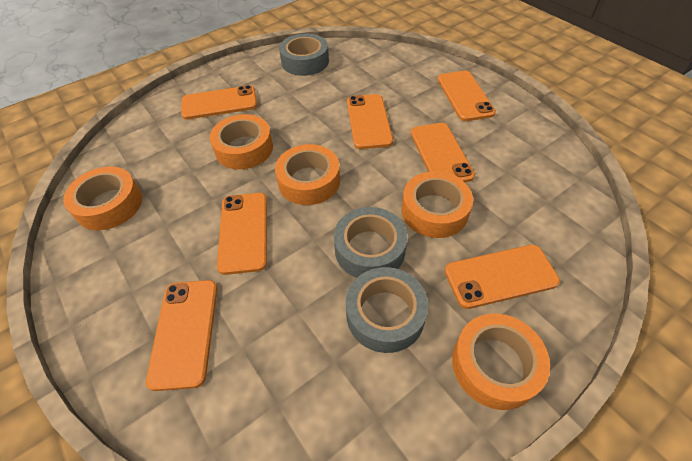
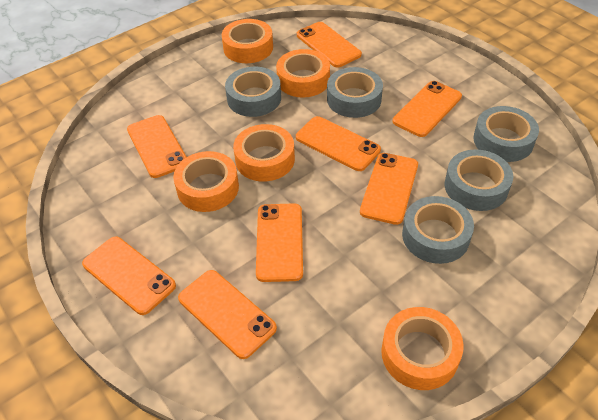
grey tape: [279,34,329,76] [334,207,407,278] [346,267,428,353] = 3 -> [225,67,281,117] [327,67,383,118] [402,196,474,264] [444,150,513,211] [473,106,539,162] = 5
orange phone: [146,280,217,391] [181,85,257,120] [217,193,267,275] [347,94,393,149] [411,123,475,182] [437,71,496,121] [445,245,560,309] = 7 -> [82,236,176,315] [127,115,186,178] [178,270,277,359] [256,203,303,282] [296,116,381,171] [297,22,362,68] [360,153,418,225] [393,81,462,137] = 8

